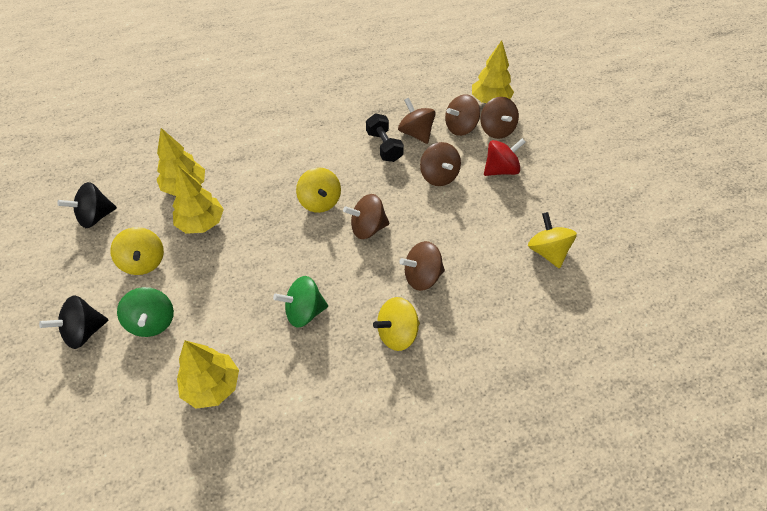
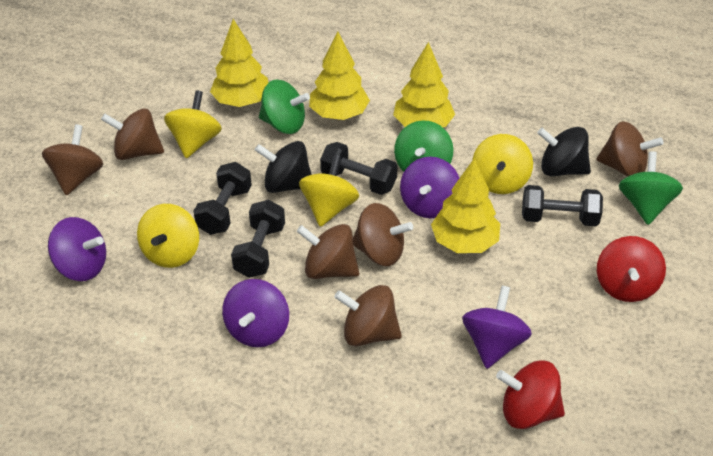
black dumbbell: [366,113,404,162] = 1 -> [193,162,252,235] [231,200,285,278] [320,142,398,195] [522,185,603,226] = 4
green spinning top: [117,287,174,337] [273,276,328,328] = 2 -> [259,80,310,134] [394,120,453,172] [619,151,683,225] = 3
purple spinning top: none = 0 -> [48,217,106,281] [222,279,289,347] [400,157,459,218] [462,286,532,369] = 4
red spinning top: [484,138,525,176] = 1 -> [496,360,565,429] [597,236,666,302] = 2

